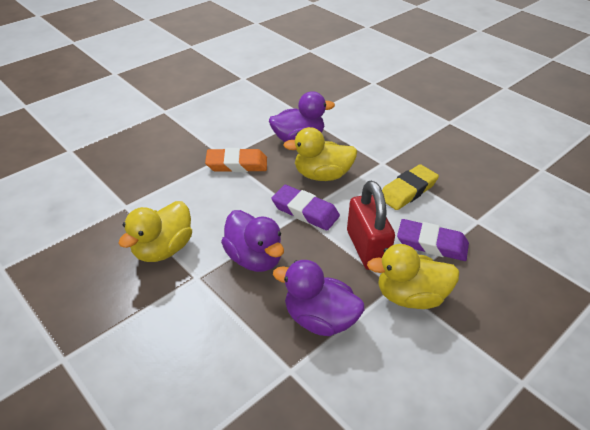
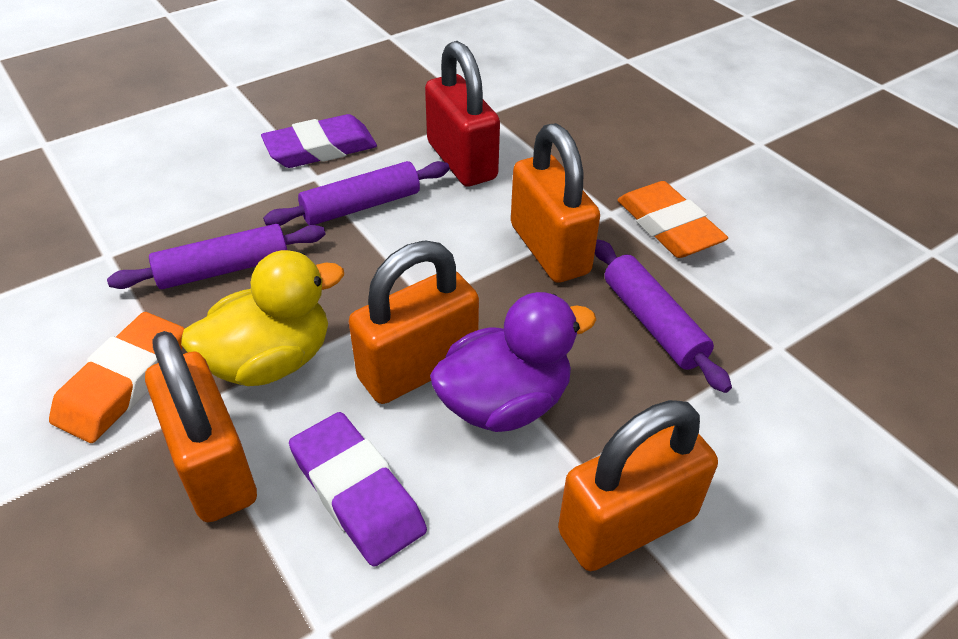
orange eraser: [205,148,267,172] = 1 -> [49,312,185,443] [617,181,728,258] = 2
orange padlock: none = 0 -> [145,331,257,522] [349,241,479,404] [511,123,600,283] [558,400,718,571] = 4
purple duck: [221,210,284,272] [269,91,335,142] [273,260,365,336] = 3 -> [430,292,596,432] = 1
purple rolling pin: none = 0 -> [107,224,326,289] [263,161,450,226] [595,239,732,393] = 3
yellow duck: [118,201,192,262] [283,127,357,181] [367,244,459,309] = 3 -> [181,250,344,386] = 1
yellow eraser: [382,164,439,210] = 1 -> none = 0

